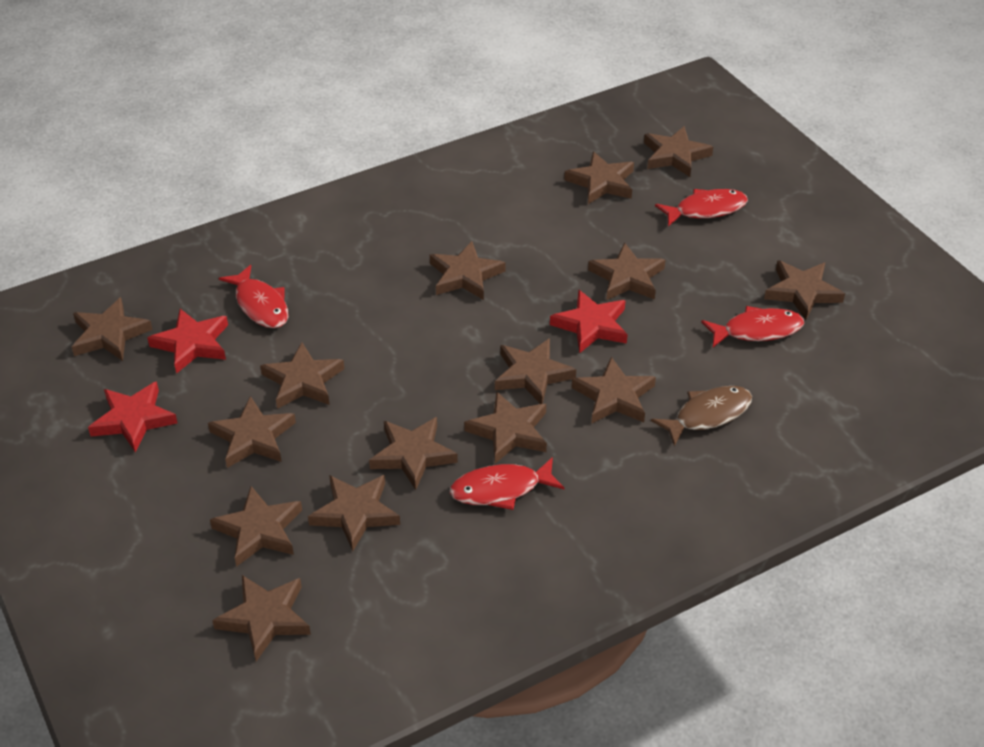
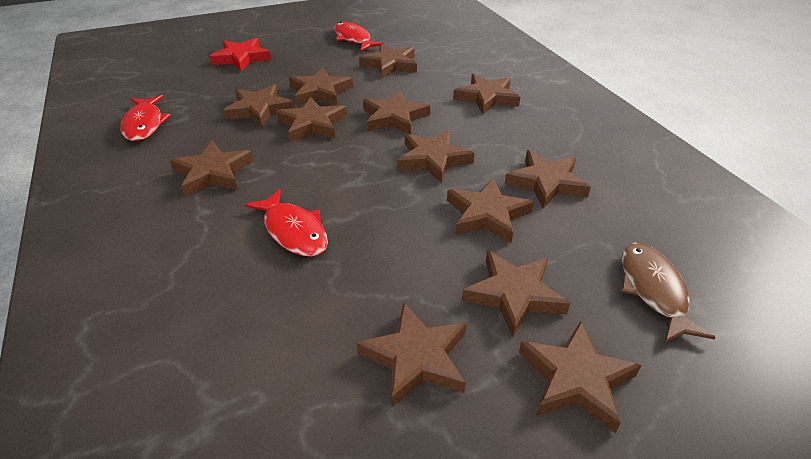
brown star: [72,297,153,361] [208,396,296,468] [210,486,302,567] [212,575,311,661] [260,342,345,409] [308,475,400,551] [369,417,458,490] [430,241,505,300] [464,392,547,464] [495,338,576,404] [564,152,634,204] [572,357,656,424] [588,242,665,300] [644,126,713,177] [764,260,845,320] = 15 -> [170,141,254,196] [223,84,294,127] [276,97,347,142] [289,68,353,105] [356,302,466,407] [359,44,417,78] [363,91,430,134] [397,130,475,183] [447,178,534,243] [453,74,520,114] [462,250,570,337] [505,150,591,209] [519,321,642,433] = 13
red fish: [219,265,288,328] [450,457,564,510] [655,189,748,227] [701,306,804,347] = 4 -> [120,95,171,141] [244,189,328,257] [334,22,384,51] = 3
red star: [88,381,178,453] [147,309,228,374] [550,290,628,354] = 3 -> [209,38,271,71] = 1

